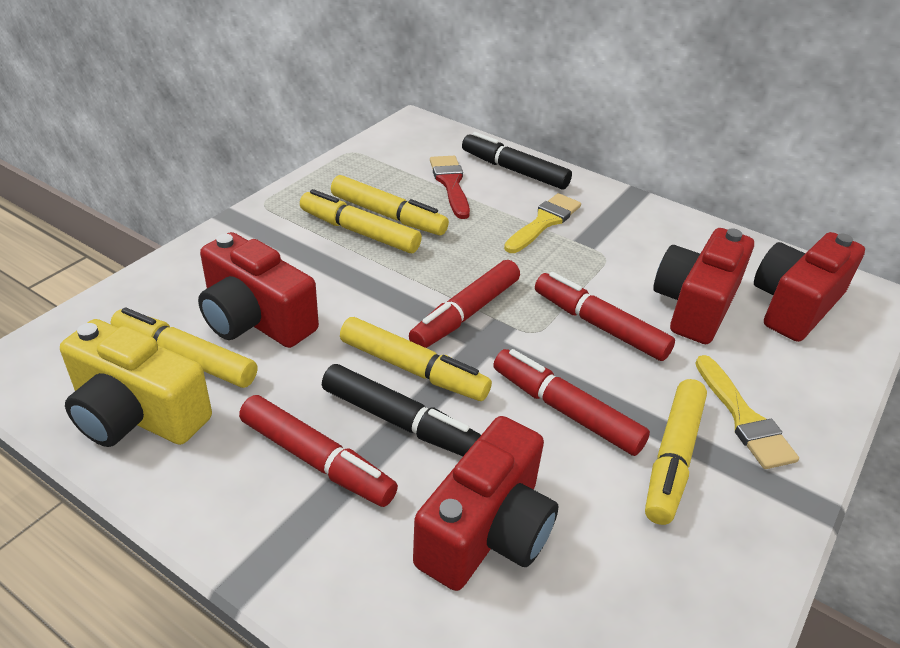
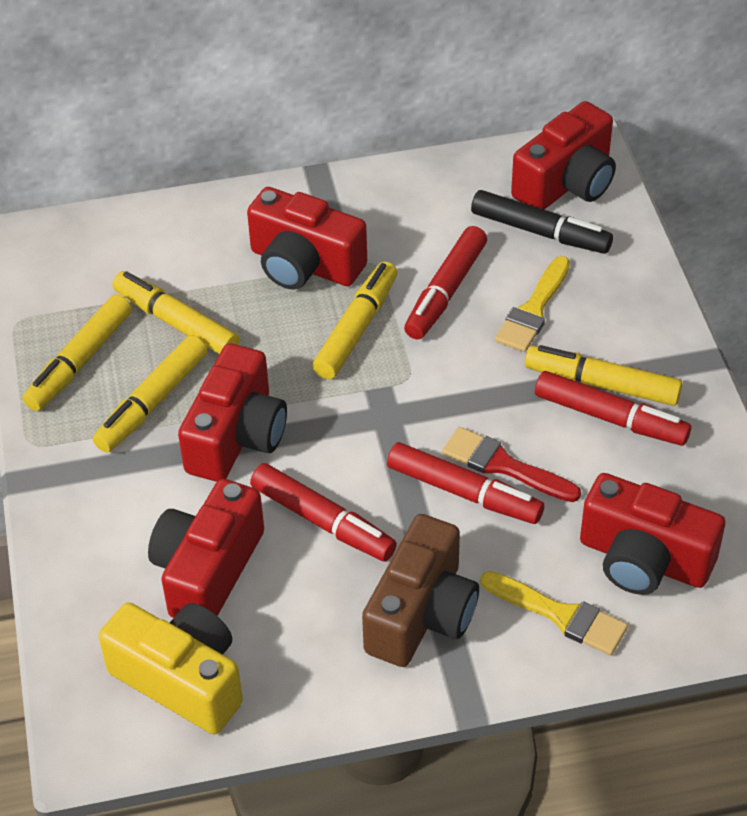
black marker: [322,364,481,456] [462,132,572,190] = 2 -> [471,190,613,254] = 1
brown camera: none = 0 -> [362,514,479,667] = 1
red camera: [198,232,319,348] [413,416,558,591] [653,228,754,344] [754,232,865,342] = 4 -> [148,479,264,618] [178,343,287,482] [247,187,367,290] [511,101,616,210] [580,473,725,595] = 5

